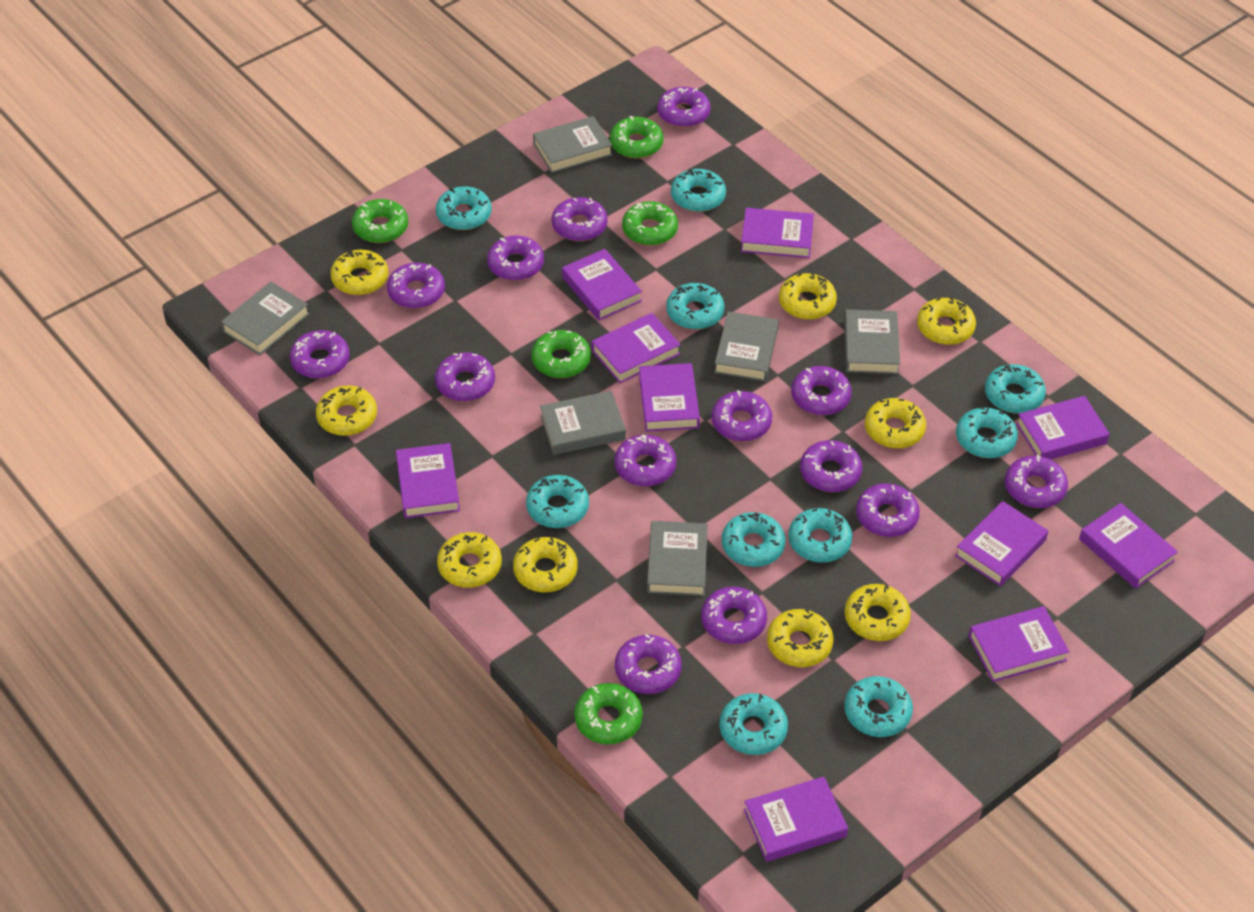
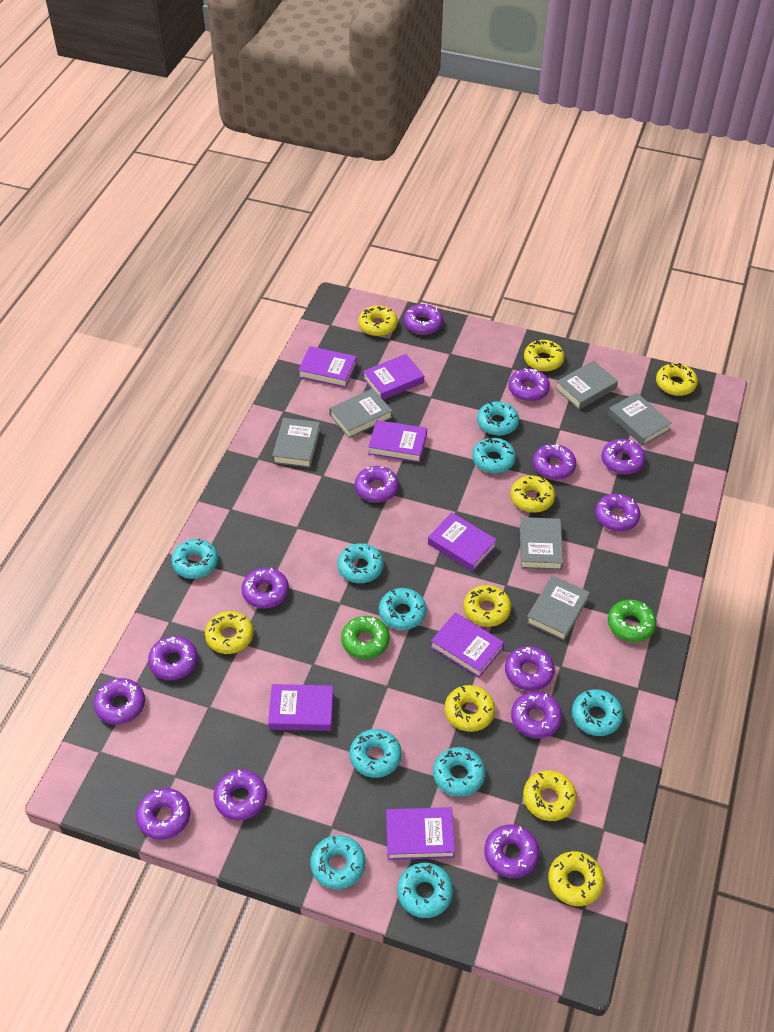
green donut: [352,199,408,243] [532,330,591,378] [574,683,643,744] [610,116,664,158] [622,201,678,246] = 5 -> [341,616,390,659] [608,600,656,642] = 2
purple book: [396,443,460,518] [562,249,642,320] [592,313,681,383] [639,363,700,432] [741,208,814,258] [744,777,848,862] [955,501,1048,586] [969,606,1070,682] [1016,396,1110,460] [1079,503,1178,589] = 10 -> [268,684,333,731] [298,346,357,388] [363,354,424,400] [368,420,427,463] [386,807,455,860] [428,513,497,572] [430,613,504,678] = 7

